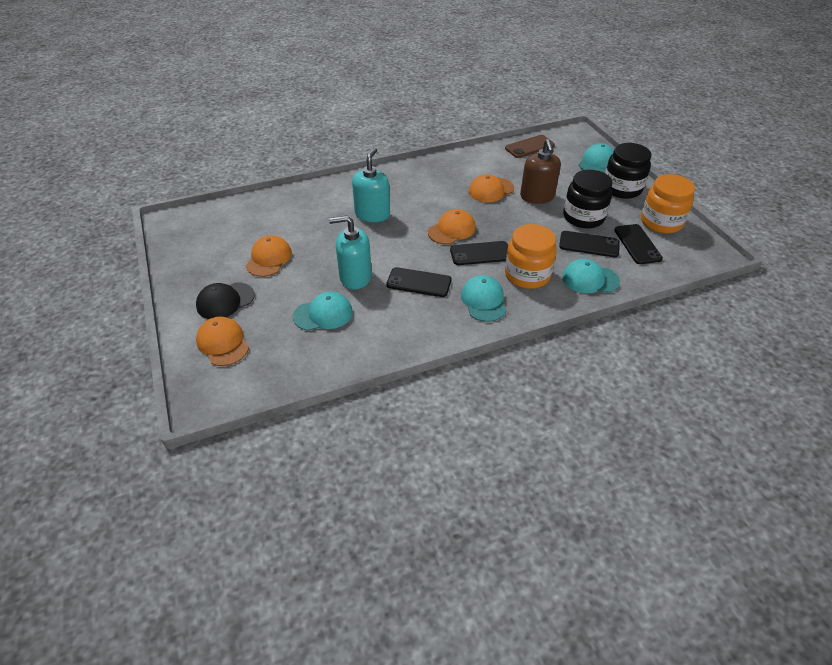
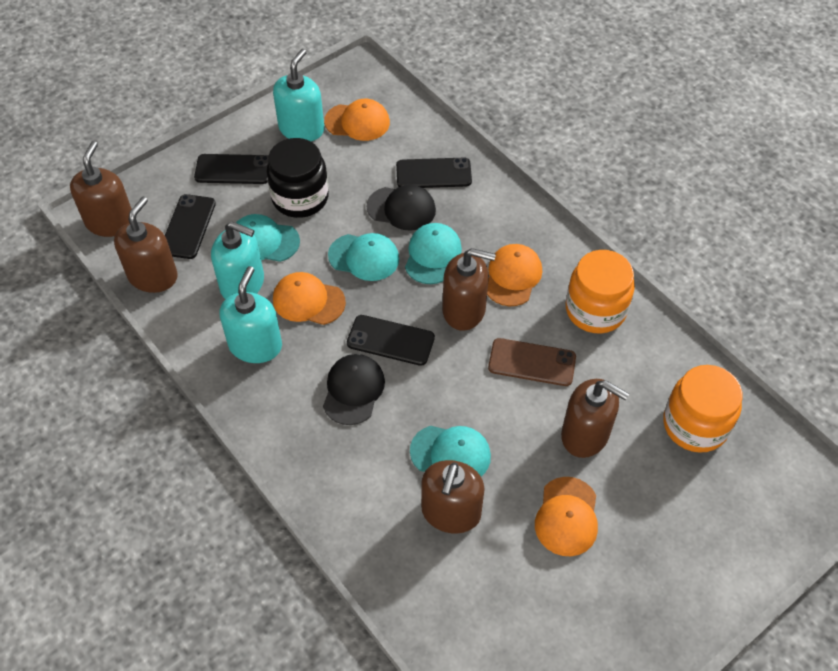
black cap: [196,282,255,319] = 1 -> [323,354,385,425] [367,185,436,231] = 2
black jar: [563,170,613,228] [605,143,652,199] = 2 -> [267,138,329,218] = 1
brown soap dispenser: [520,139,561,204] = 1 -> [70,141,132,237] [114,197,178,293] [421,460,485,534] [442,248,496,331] [561,379,629,458] = 5
turquoise soap dispenser: [329,215,372,289] [352,148,390,222] = 2 -> [211,222,264,299] [219,266,282,363] [273,49,324,141] = 3

